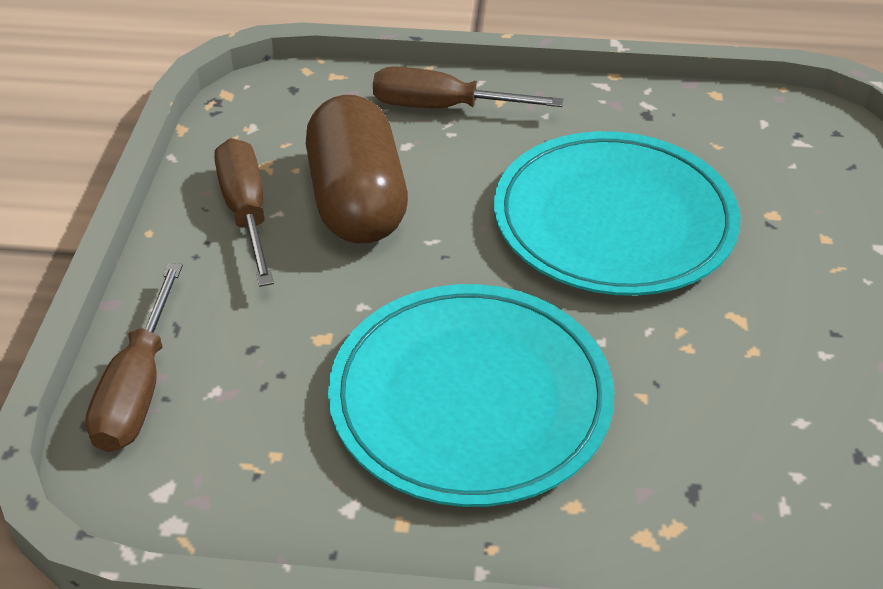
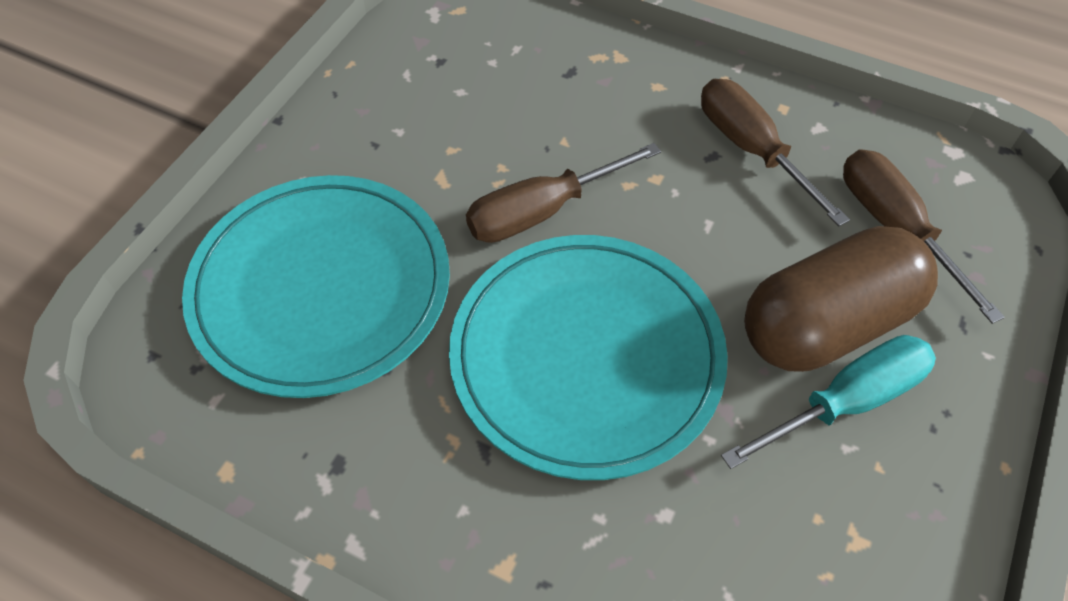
turquoise screwdriver: none = 0 -> [721,335,936,469] = 1

